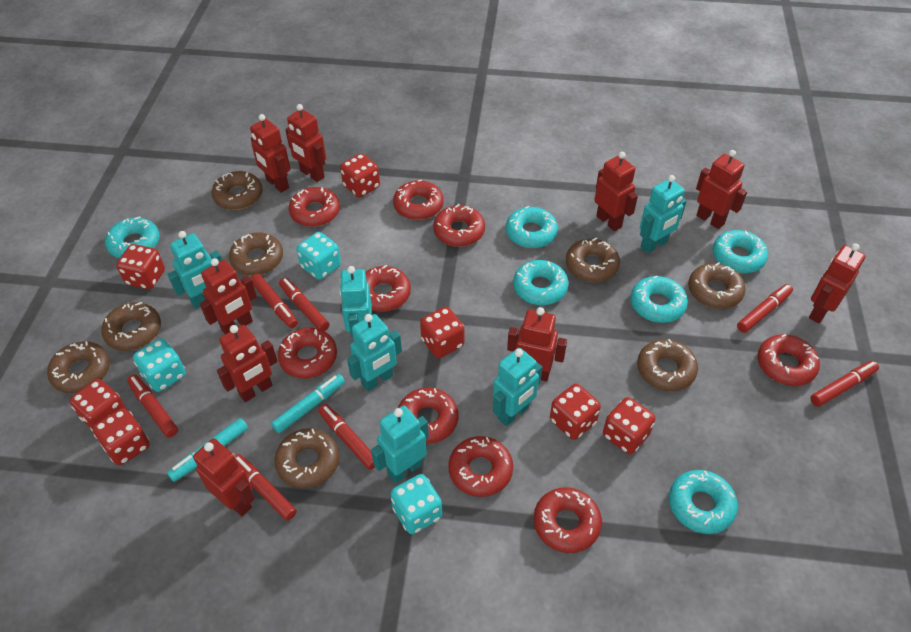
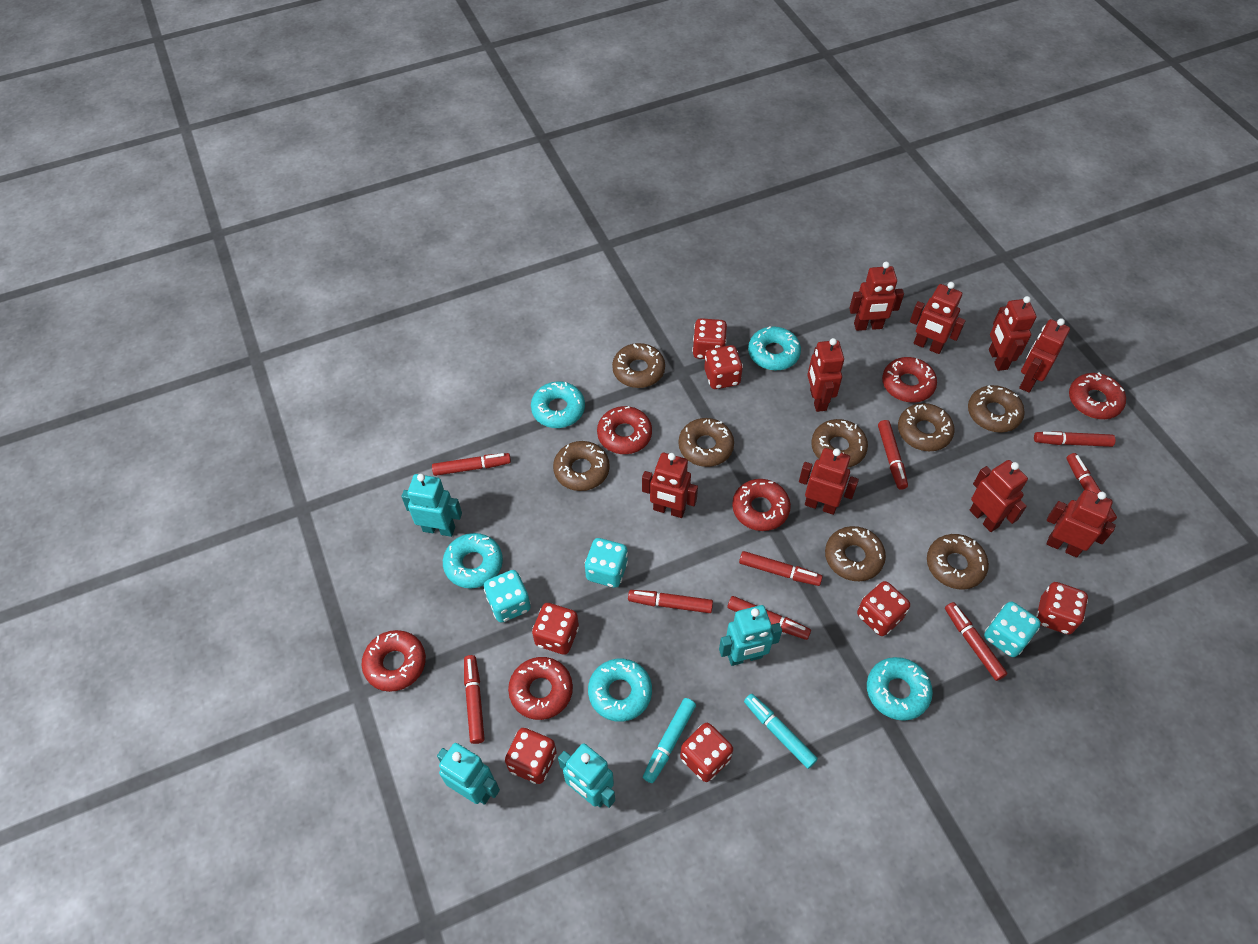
red donut: [278,328,337,378] [289,187,340,227] [365,265,411,312] [393,180,444,220] [398,388,458,444] [433,204,485,247] [448,436,513,497] [533,487,602,553] [757,334,820,386] = 9 -> [361,630,426,692] [508,657,573,720] [597,406,652,454] [732,479,791,531] [882,357,937,403] [1069,373,1126,419] = 6
red marker: [127,375,178,438] [235,454,297,521] [251,274,298,328] [279,278,329,331] [318,404,375,470] [737,284,793,333] [810,361,879,407] = 7 -> [432,453,511,476] [464,655,485,744] [628,590,713,613] [727,596,811,640] [739,551,823,586] [878,420,908,490] [945,602,1007,681] [1034,431,1116,447] [1066,453,1117,523] = 9
turquoise donut: [105,216,160,258] [506,206,558,248] [513,260,569,305] [631,276,688,323] [669,470,738,534] [713,230,768,273] = 6 -> [443,533,503,588] [531,381,585,428] [588,659,652,722] [748,326,801,371] [867,657,933,721] = 5
turquoise robot: [167,231,222,309] [339,266,372,337] [347,314,402,391] [371,405,429,483] [493,348,542,426] [640,175,687,254] = 6 -> [401,474,462,537] [437,743,500,805] [558,743,615,808] [719,605,782,666] = 4

